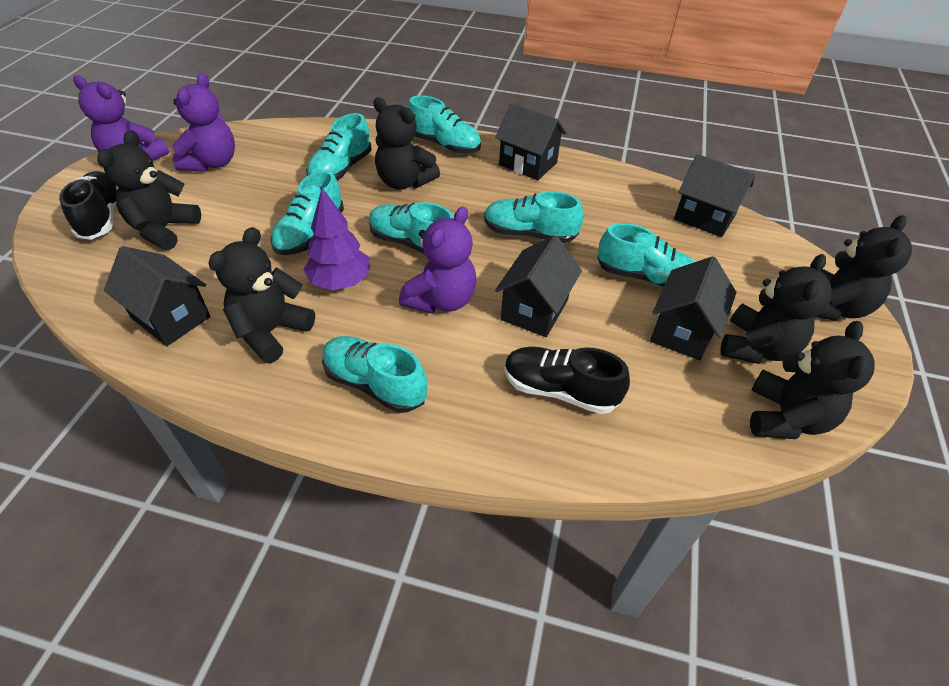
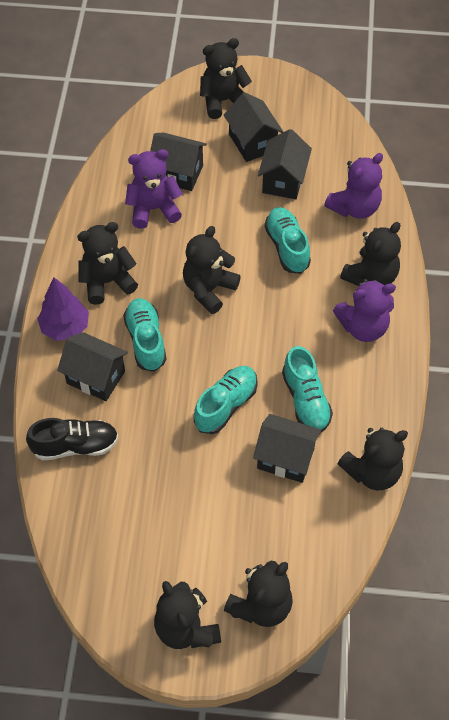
black shoe: [59,171,119,240] [505,347,630,414] = 2 -> [26,418,119,461] = 1
black teddy bear: [97,130,201,250] [208,227,315,363] [373,97,440,189] [720,254,832,364] [750,321,875,439] [815,215,912,321] = 6 -> [77,222,138,305] [154,581,221,649] [183,226,241,314] [200,38,252,119] [224,561,293,627] [337,428,408,491] [340,222,401,286] = 7
turquoise shoe: [271,170,344,255] [306,113,372,181] [322,336,427,413] [369,202,454,254] [407,95,481,154] [484,191,583,243] [597,223,696,288] = 7 -> [123,298,167,372] [194,366,258,434] [264,207,311,274] [282,346,333,433] = 4

